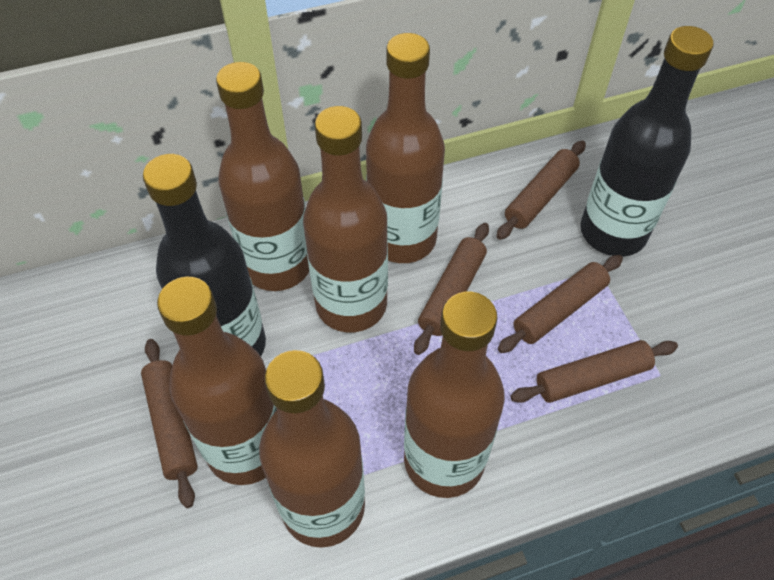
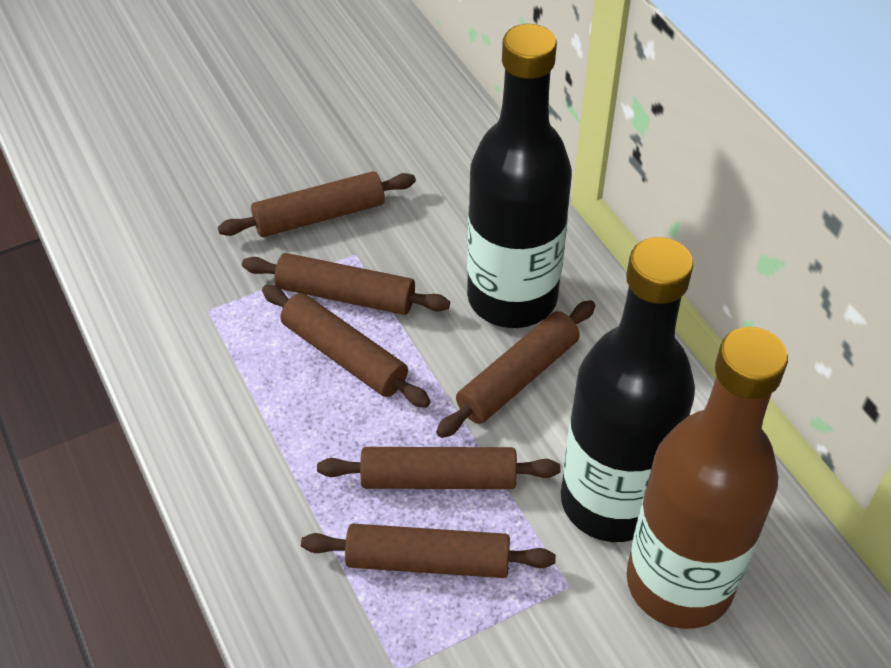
brown bottle: [157,276,277,485] [216,62,309,291] [259,350,365,548] [303,106,388,332] [366,33,445,263] [404,292,505,498] = 6 -> [626,327,788,629] = 1
brown rolling pin: [141,339,198,508] [414,223,489,355] [496,141,586,240] [498,255,623,353] [511,340,678,403] = 5 -> [218,171,416,237] [242,253,450,315] [262,285,431,408] [301,524,556,578] [317,447,560,489] [436,300,595,438] = 6

